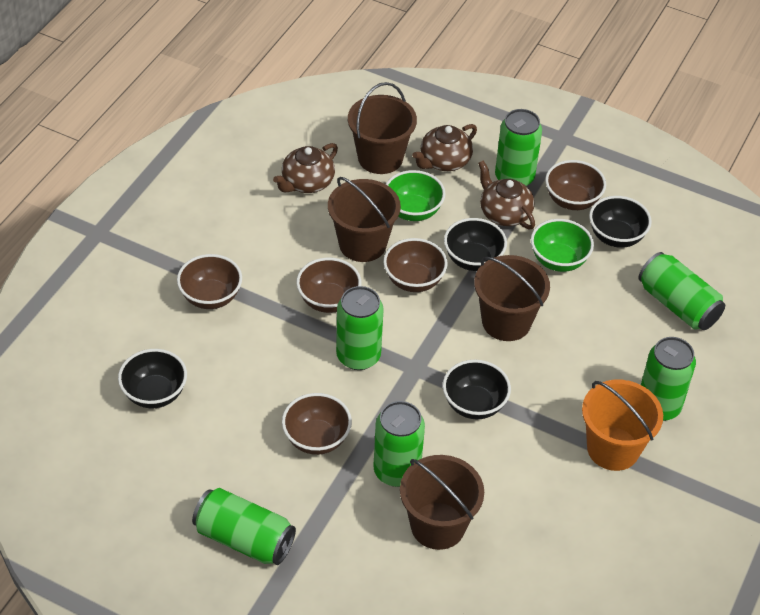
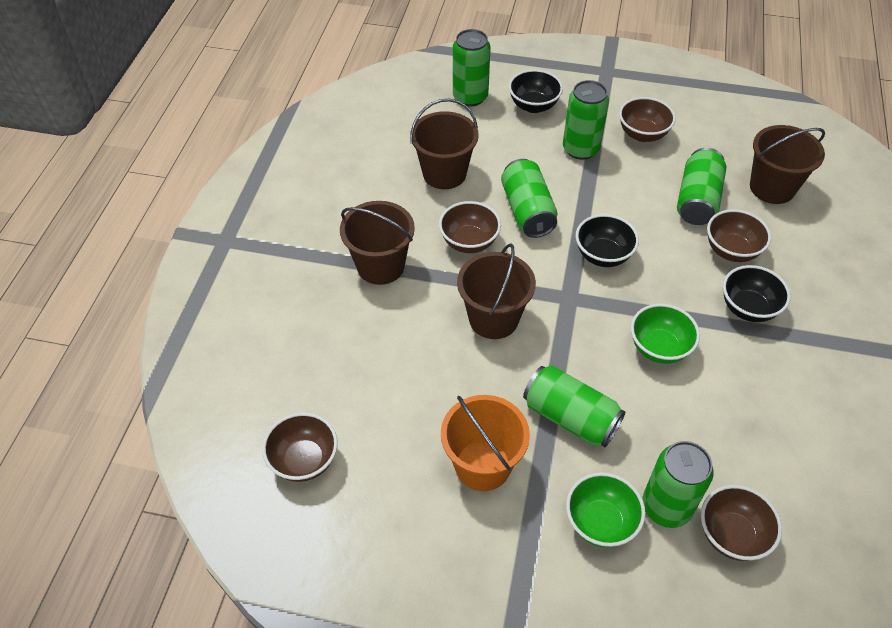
black bowl: [118,349,187,408] [443,360,511,419] [444,218,507,271] [589,196,652,248] = 4 -> [509,69,563,113] [576,214,639,267] [723,265,791,322] = 3
brown teapot: [273,143,338,193] [412,124,477,171] [478,161,535,229] = 3 -> none = 0

